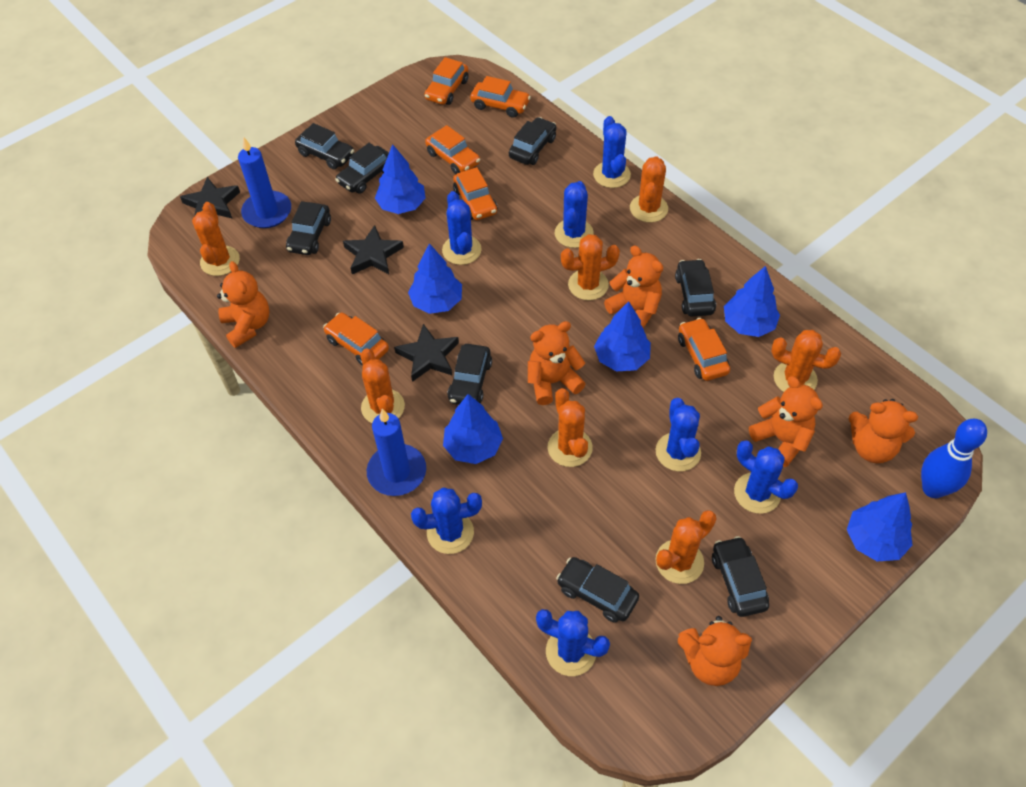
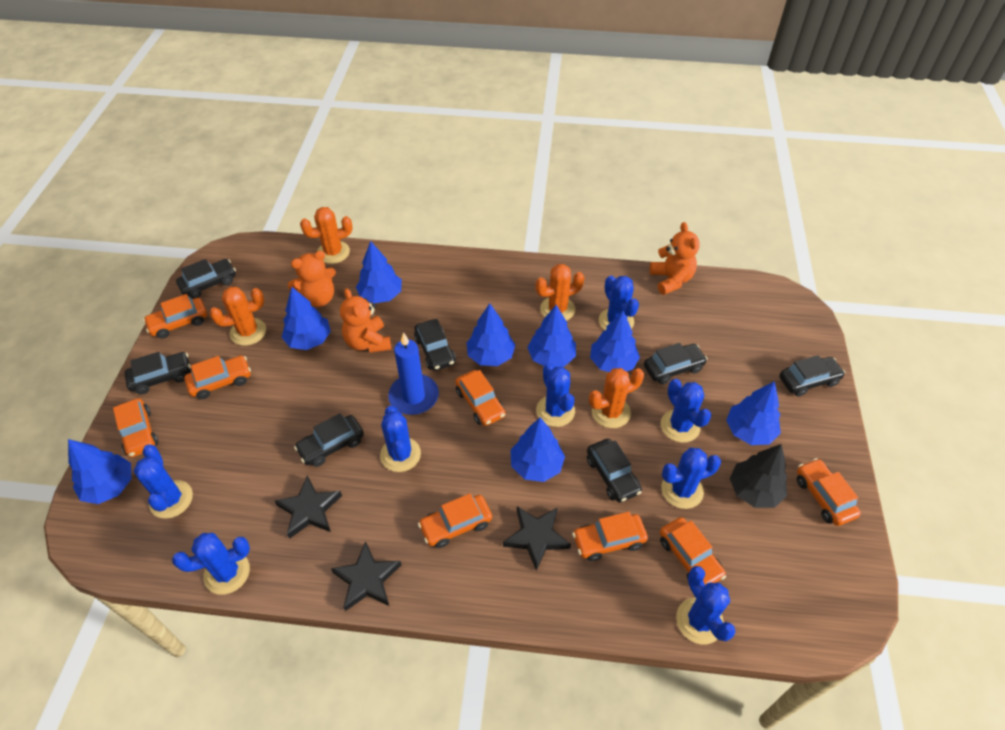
black car: [286,201,331,255] [295,123,354,169] [335,143,389,194] [447,344,492,405] [509,117,556,165] [556,557,639,623] [675,259,716,317] [712,536,769,617] = 8 -> [124,352,191,394] [176,259,236,299] [294,413,364,467] [414,319,456,371] [587,439,642,503] [644,343,708,384] [779,355,845,397] = 7
black tree: none = 0 -> [730,444,787,508] = 1
blue bowling pin: [921,419,987,498] = 1 -> none = 0
blue cactus: [411,487,482,554] [442,191,482,265] [536,609,610,676] [555,181,594,248] [593,116,631,188] [655,398,701,471] [734,440,798,514] = 7 -> [134,445,193,519] [172,533,250,595] [380,406,421,472] [536,363,575,427] [599,276,639,330] [661,379,712,443] [661,448,721,509] [676,566,736,645] = 8
blue candle: [238,137,291,228] [367,409,426,496] = 2 -> [388,332,439,415] = 1
blue tree: [375,144,426,214] [408,243,462,314] [443,394,503,464] [594,301,651,372] [724,266,780,337] [847,492,912,562] = 6 -> [68,439,132,504] [281,287,331,350] [356,241,402,304] [466,303,515,366] [510,417,565,482] [527,305,576,367] [590,311,640,372] [726,381,781,445] = 8
orange cactus: [192,202,240,276] [361,348,405,423] [548,388,593,467] [561,234,620,300] [630,156,668,223] [656,510,716,584] [771,330,841,392] = 7 -> [210,287,266,346] [300,207,353,264] [535,264,585,321] [589,368,644,428] = 4
orange car: [323,313,389,366] [424,57,469,105] [425,125,480,174] [453,167,498,220] [470,76,531,118] [678,318,730,381] = 6 -> [113,398,158,458] [143,294,207,339] [184,355,251,399] [418,493,492,548] [455,370,505,426] [572,512,648,561] [660,517,726,585] [797,458,861,526] = 8
orange teddy bear: [217,261,270,348] [528,321,586,405] [604,245,663,329] [678,616,752,686] [749,376,823,467] [849,399,918,463] = 6 -> [288,251,336,307] [340,288,391,353] [650,222,700,295] = 3

